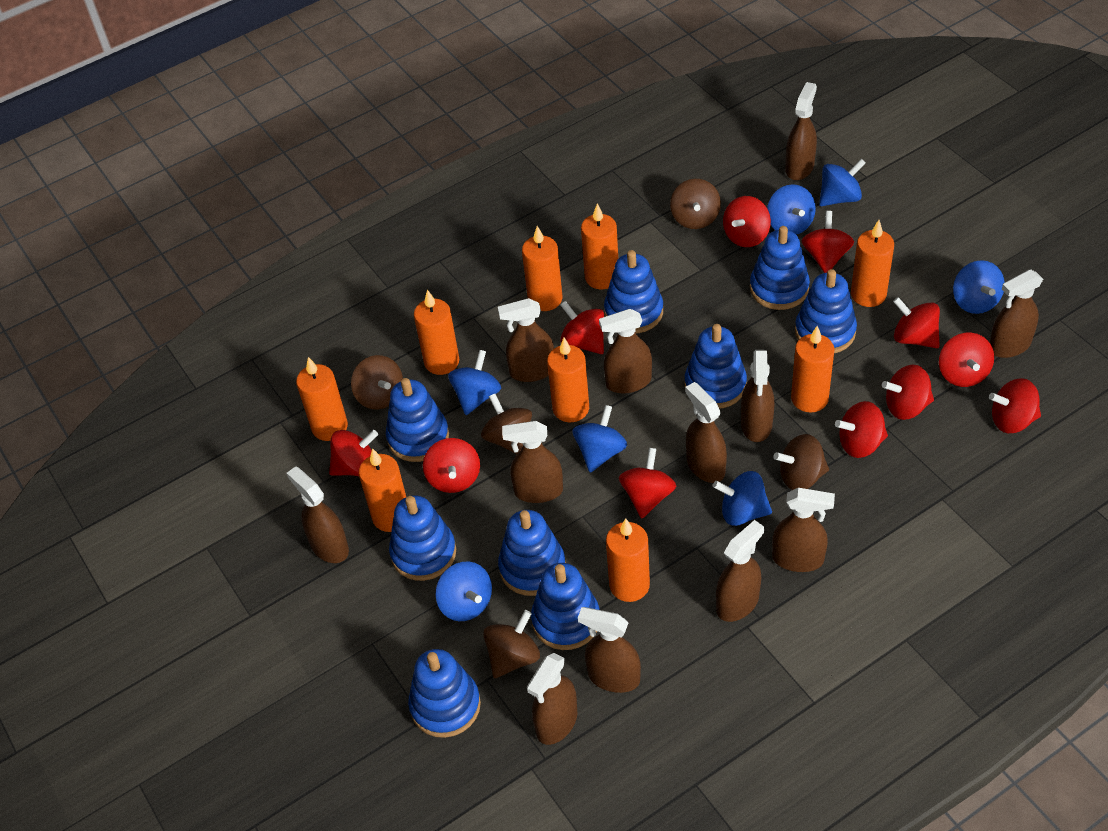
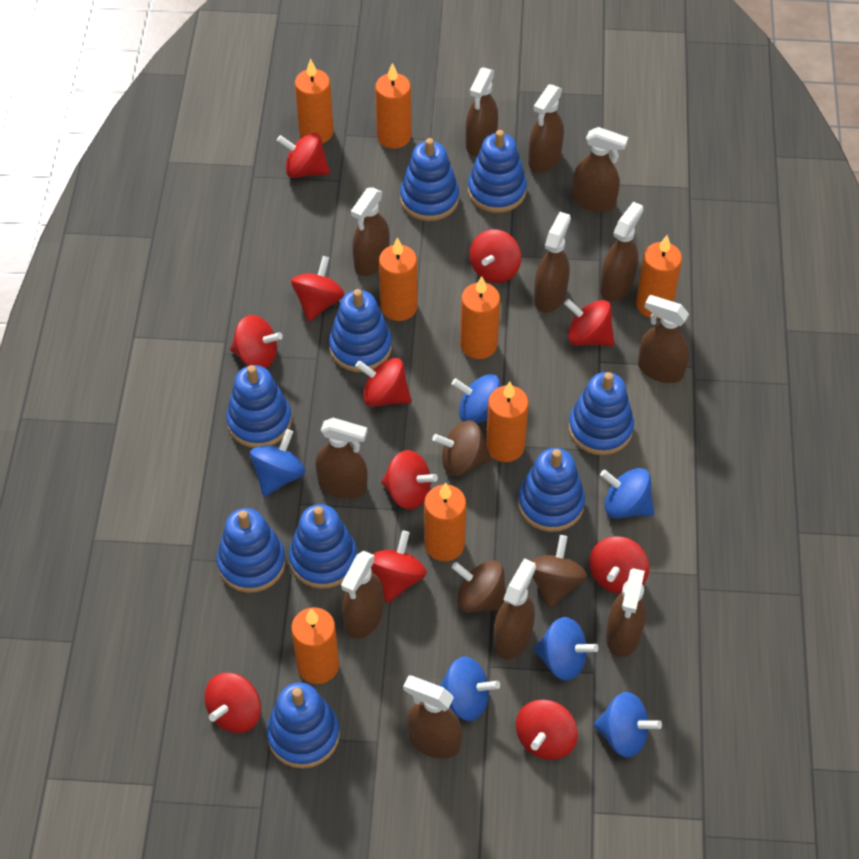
blue spinning top: [436,562,492,621] [448,350,501,415] [572,405,627,473] [713,471,772,526] [767,184,816,235] [819,159,866,206] [953,260,1005,314] = 7 -> [250,429,305,497] [439,657,500,721] [452,374,501,423] [534,617,599,681] [594,692,662,758] [600,468,654,519] = 6
brown spinning top: [351,355,403,410] [481,394,532,454] [483,610,540,678] [670,179,721,229] [773,434,829,490] = 5 -> [432,420,492,476] [452,560,506,613] [530,535,587,609] = 3
orange candle: [296,357,348,441] [359,448,406,532] [414,290,459,375] [522,226,562,311] [547,338,589,423] [581,204,618,289] [606,518,650,602] [791,326,835,413] [851,220,894,307] = 9 -> [291,607,339,684] [295,58,333,144] [375,63,411,149] [379,237,418,321] [424,483,466,561] [460,276,500,359] [486,382,529,462] [636,235,682,318] = 8

